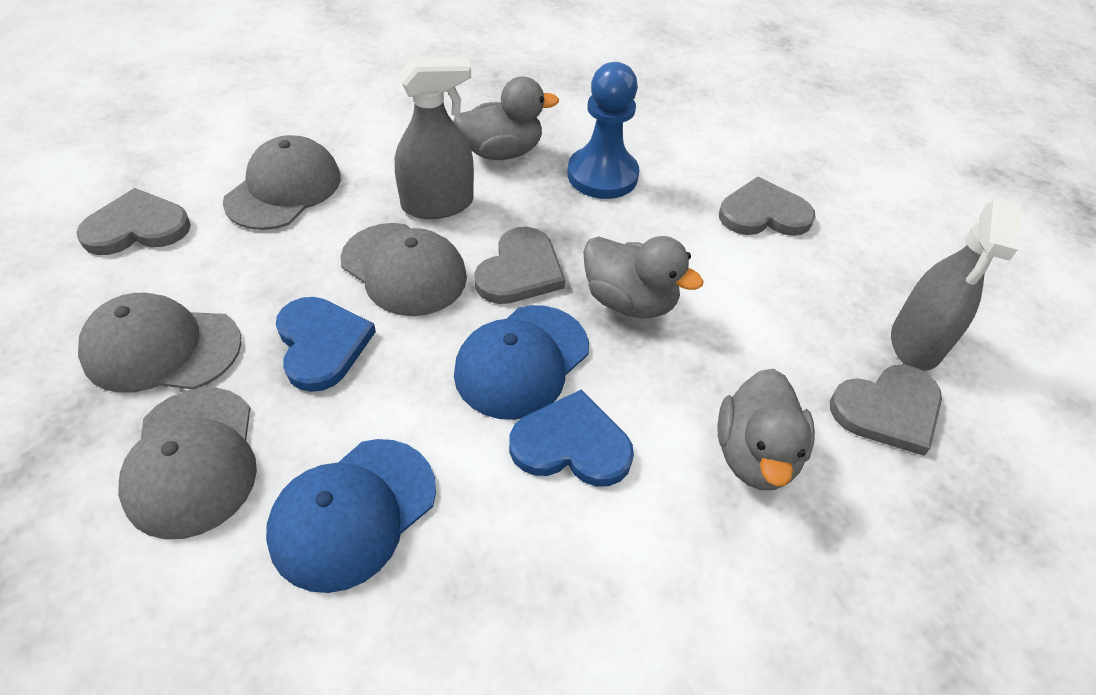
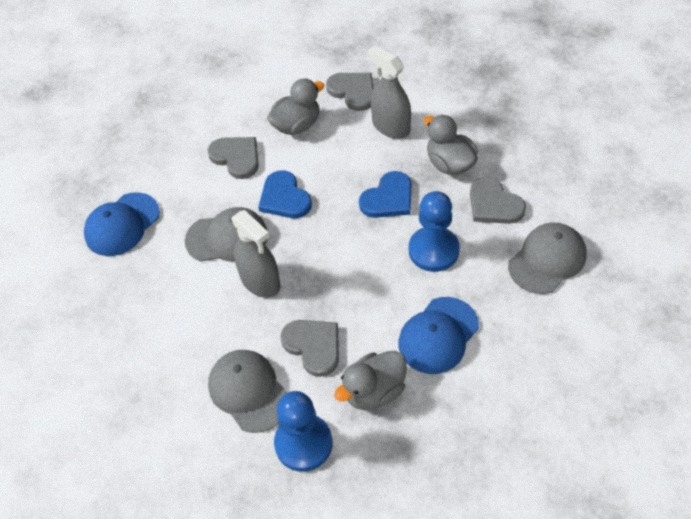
blue pawn: [568,62,639,199] = 1 -> [274,391,333,472] [409,191,460,272] = 2
grey cap: [78,293,242,393] [118,387,257,539] [223,135,341,230] [340,223,467,316] = 4 -> [185,207,267,262] [208,350,288,433] [508,222,587,294] = 3

